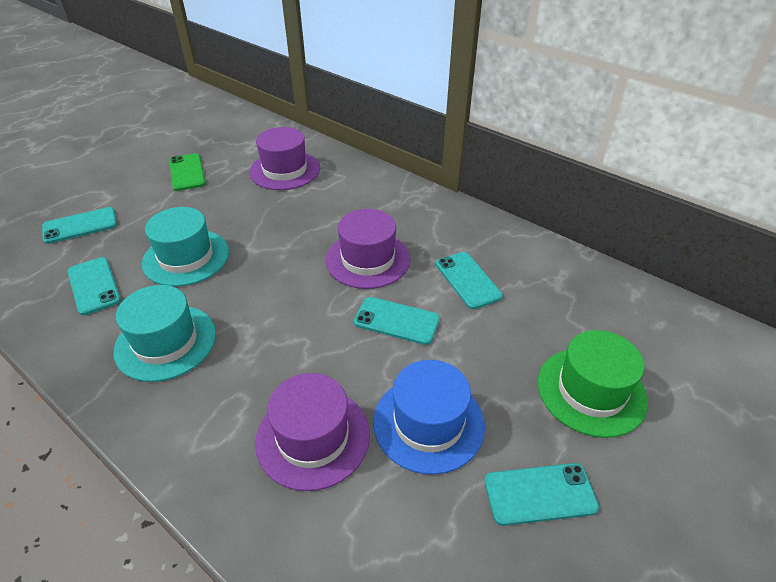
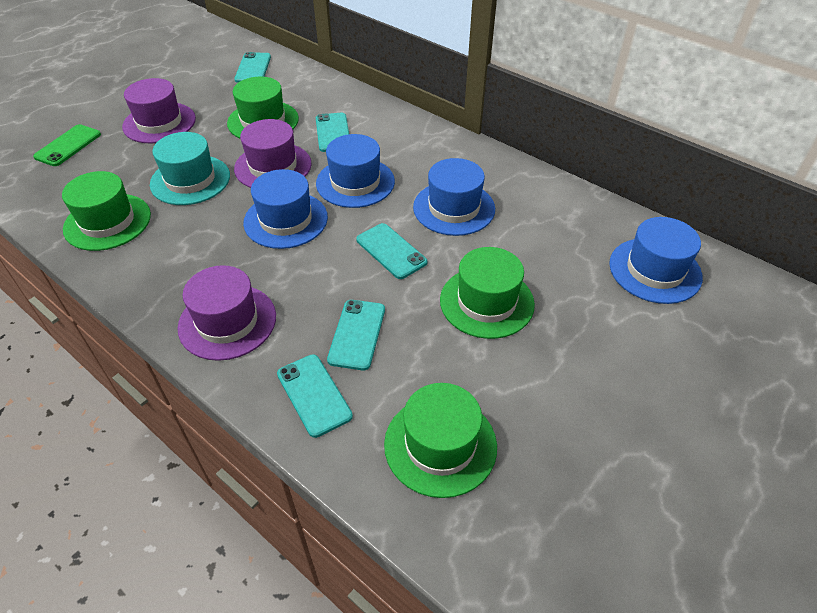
blue hat: [373,360,485,475] = 1 -> [243,169,328,249] [316,134,395,208] [413,158,495,236] [609,217,703,304] = 4
green hat: [538,330,648,438] = 1 -> [62,171,151,251] [227,77,299,138] [384,383,497,498] [440,247,535,339] = 4
turquoise hat: [114,285,216,382] [142,207,229,287] = 2 -> [150,132,230,205] = 1

